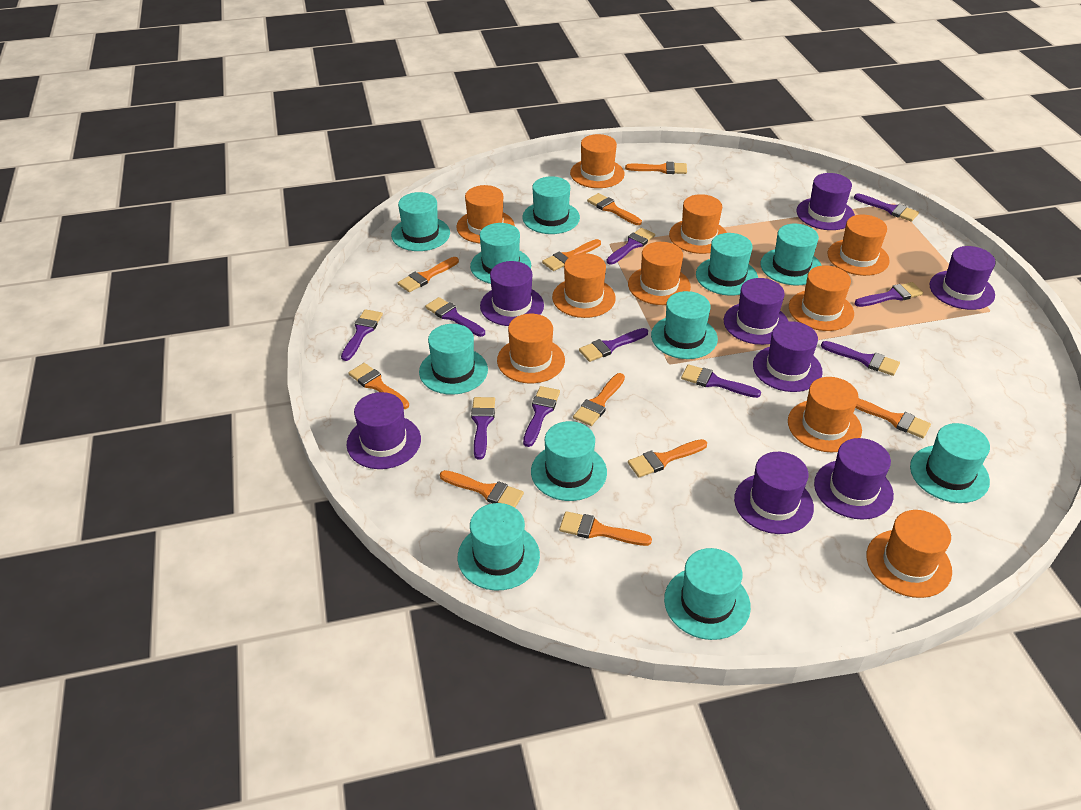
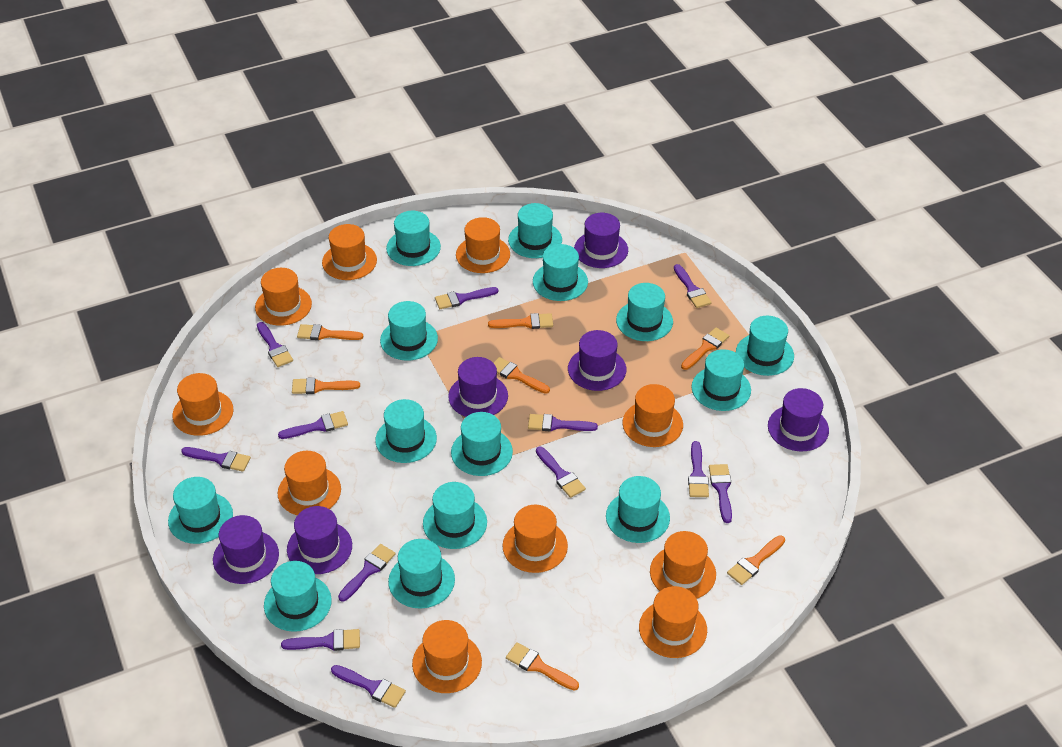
orange brush: [348,363,409,409] [398,257,459,292] [440,470,524,508] [542,239,601,271] [559,511,652,546] [573,373,625,426] [587,193,642,225] [625,162,687,174] [628,439,707,478] [855,398,931,438] = 10 -> [292,377,360,394] [297,324,363,340] [488,313,553,329] [494,357,550,394] [506,642,579,691] [681,328,729,370] [727,535,785,585] = 7
purple brush: [341,309,383,361] [425,297,485,337] [471,397,495,459] [523,386,560,447] [579,328,648,362] [606,228,655,265] [681,364,761,398] [821,341,900,376] [854,193,919,222] [855,282,923,307] = 10 -> [181,447,251,472] [257,322,293,367] [278,411,348,439] [281,629,360,651] [331,665,406,708] [338,544,396,602] [435,287,498,309] [528,414,598,432] [536,447,586,498] [674,264,712,308] [688,441,709,497] [709,464,732,523] = 12
purple hat: [347,392,421,469] [480,261,544,326] [724,278,788,345] [734,452,814,534] [753,321,823,392] [796,173,855,230] [814,438,894,519] [930,246,996,310] = 8 -> [213,515,279,584] [287,506,352,574] [448,357,508,417] [568,330,626,391] [574,213,628,268] [768,388,829,451] = 6
turquoise hat: [391,192,450,251] [419,324,488,395] [458,503,540,590] [470,223,531,284] [522,176,580,234] [531,421,607,501] [651,291,718,359] [664,548,751,640] [696,233,758,296] [761,224,822,285] [910,423,990,503] = 11 -> [168,477,233,544] [264,561,332,632] [375,399,437,463] [380,301,438,360] [386,211,441,266] [388,539,455,609] [423,482,487,549] [451,412,513,476] [508,203,562,258] [533,244,588,301] [606,476,670,543] [616,283,673,341] [691,349,751,411] [736,316,794,376] = 14

